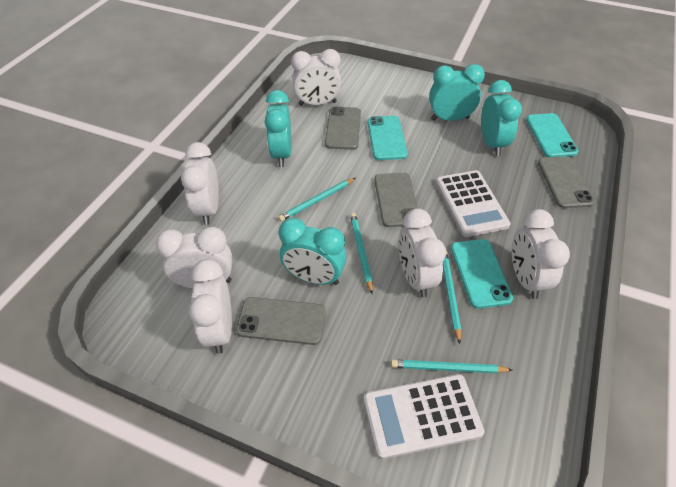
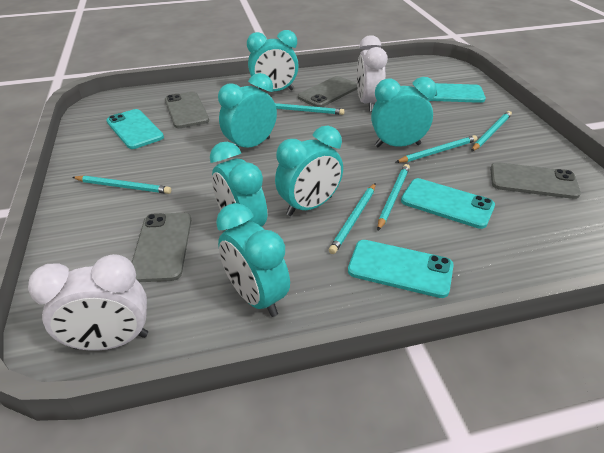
turquoise clock: [265,90,291,167] [279,218,346,285] [429,64,485,121] [481,80,522,156] = 4 -> [210,142,267,227] [216,203,290,317] [218,73,277,148] [247,30,299,91] [275,126,343,216] [371,77,437,147] = 6
turquoise pencil: [278,178,355,221] [350,213,373,294] [391,359,512,373] [443,251,461,344] = 4 -> [72,176,171,194] [275,103,344,115] [329,183,376,254] [377,164,410,230] [396,135,477,163] [471,111,512,151] = 6
turquoise phone: [367,116,408,160] [451,239,513,309] [526,113,579,157] = 3 -> [106,109,164,149] [348,240,454,298] [401,178,495,229] [426,83,486,103] = 4
white calculator: [364,374,485,459] [436,170,511,237] = 2 -> none = 0
white clock: [156,227,232,289] [181,142,219,225] [189,259,232,354] [291,49,341,106] [399,208,446,298] [512,209,570,299] = 6 -> [28,254,148,351] [357,35,387,112] = 2

